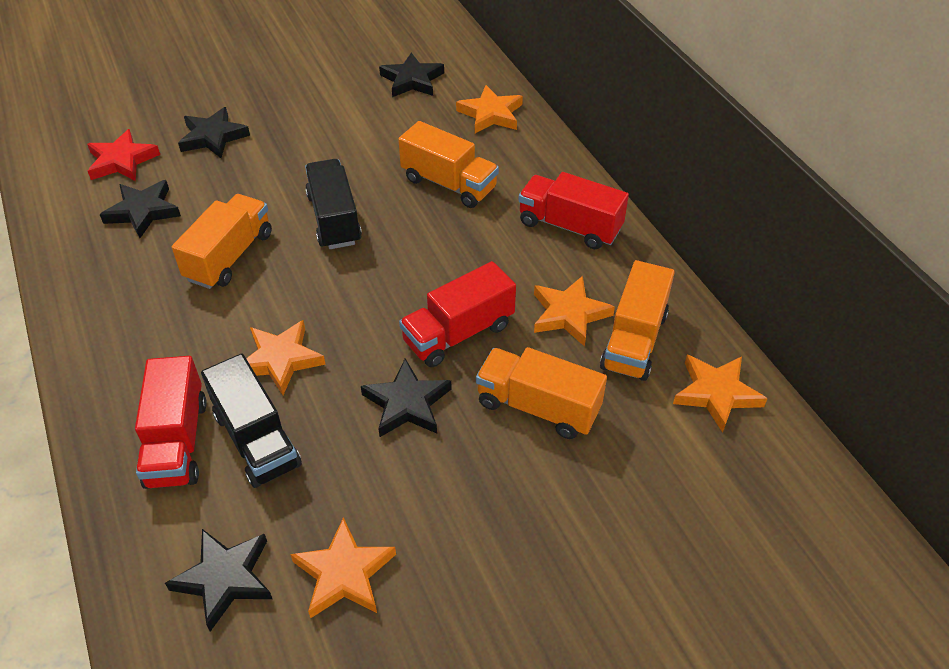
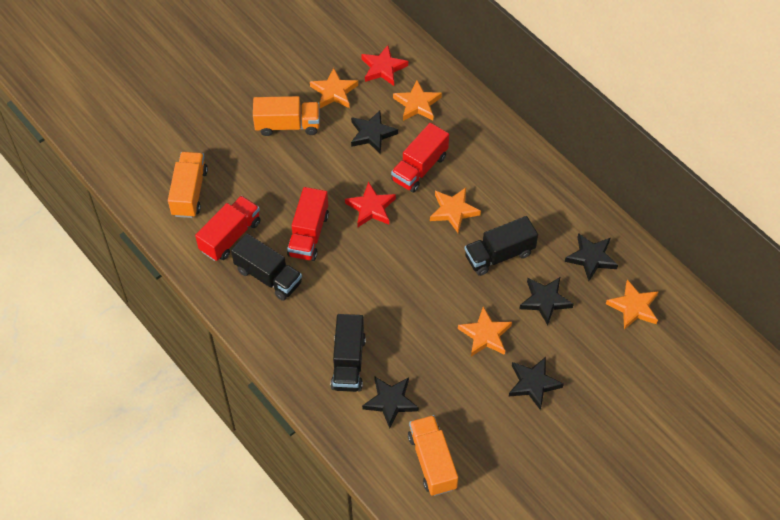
black truck: [201,354,302,488] [305,159,362,249] = 2 -> [231,233,302,301] [331,314,366,392] [465,216,538,276] = 3
orange truck: [172,194,272,289] [398,121,499,208] [476,347,607,439] [600,260,675,381] = 4 -> [168,152,208,218] [253,96,320,136] [408,415,458,496] = 3
red star: [87,129,160,181] = 1 -> [345,182,396,227] [361,45,408,86] = 2

